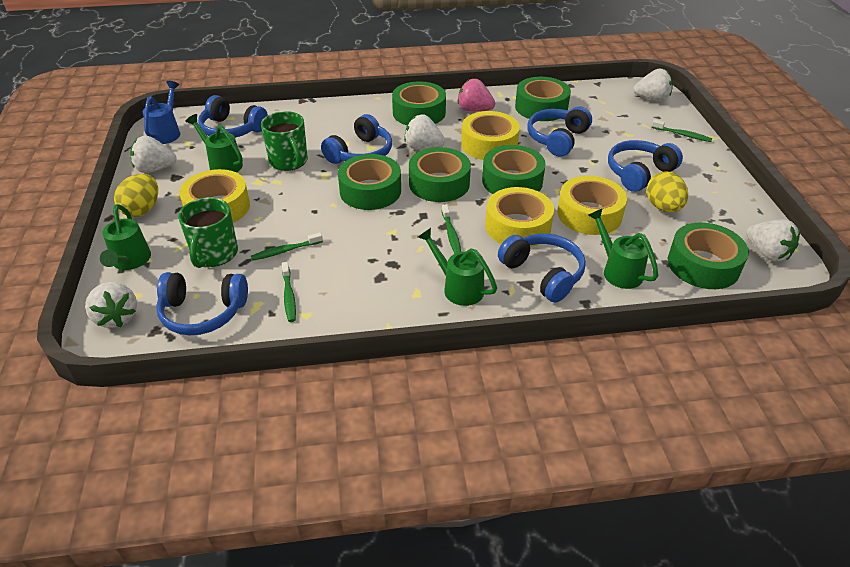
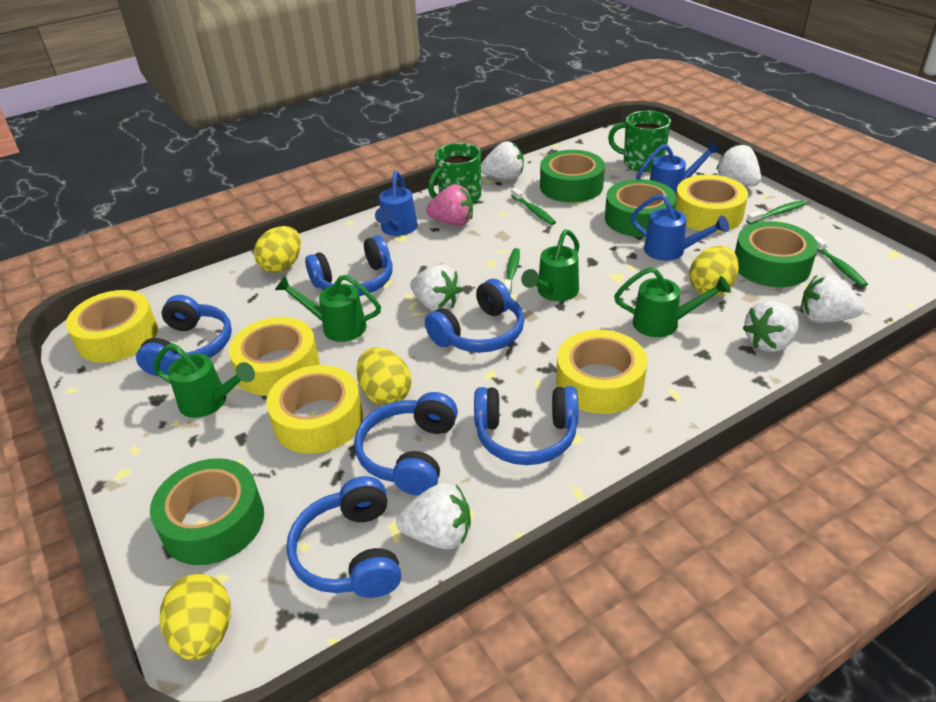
blue watering can: [143,81,181,144] = 1 -> [375,171,418,236] [631,194,729,261] [636,141,720,194] = 3
green tape: [338,154,401,210] [392,81,446,125] [409,147,471,202] [482,145,546,194] [515,77,571,121] [668,223,749,289] = 6 -> [150,458,264,565] [540,150,605,202] [605,179,677,237] [735,221,818,287] = 4
white strawberry: [85,282,137,328] [130,136,177,173] [404,114,445,150] [633,68,673,101] [746,219,800,261] = 5 -> [396,483,471,550] [410,264,462,311] [481,141,524,180] [716,144,761,186] [743,300,799,352] [801,274,864,323] = 6
yellow egg: [114,174,158,217] [647,172,688,212] = 2 -> [160,574,231,660] [254,226,301,273] [356,347,411,405] [689,246,739,296] = 4
yellow tape: [179,169,250,223] [461,111,520,160] [485,187,554,247] [557,176,627,235] = 4 -> [66,290,158,363] [229,317,320,396] [266,365,363,454] [556,330,647,414] [675,175,748,232] = 5

